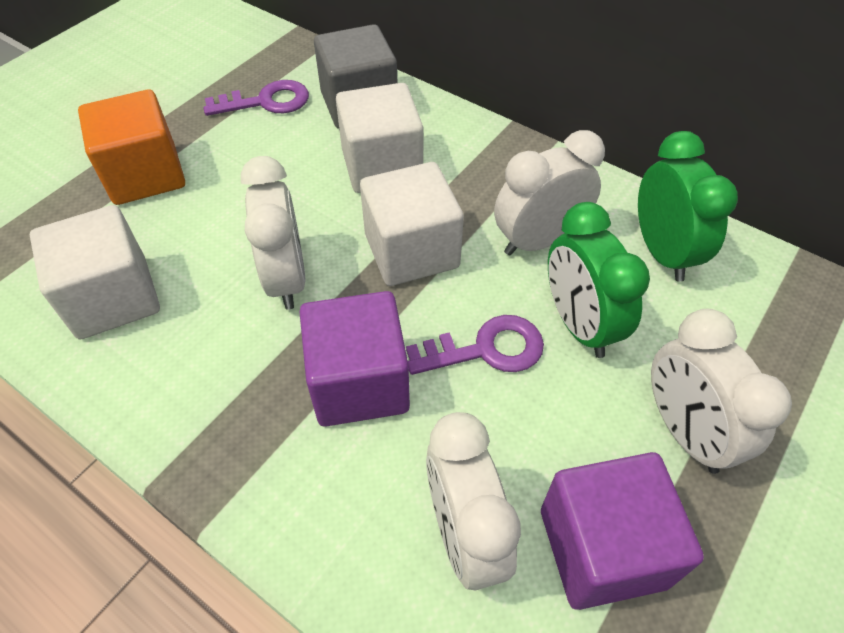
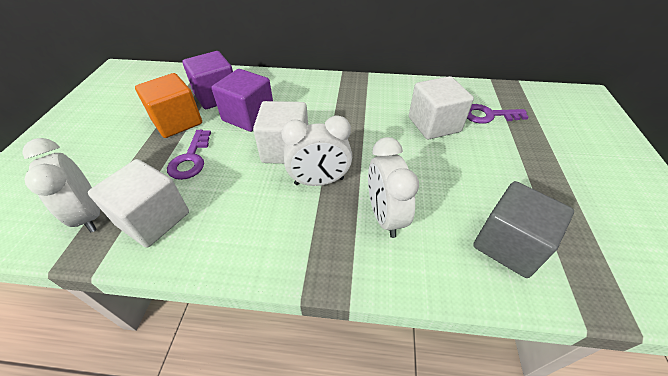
green clock: [548,202,650,358] [638,131,738,282] = 2 -> none = 0
white clock: [241,156,306,310] [426,412,521,591] [494,130,605,256] [651,308,792,474] = 4 -> [22,138,100,233] [281,115,352,186] [368,137,419,238] = 3

